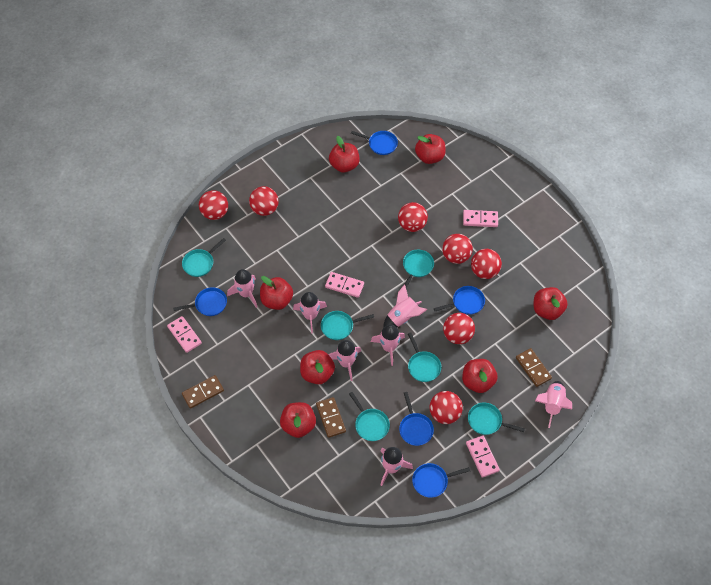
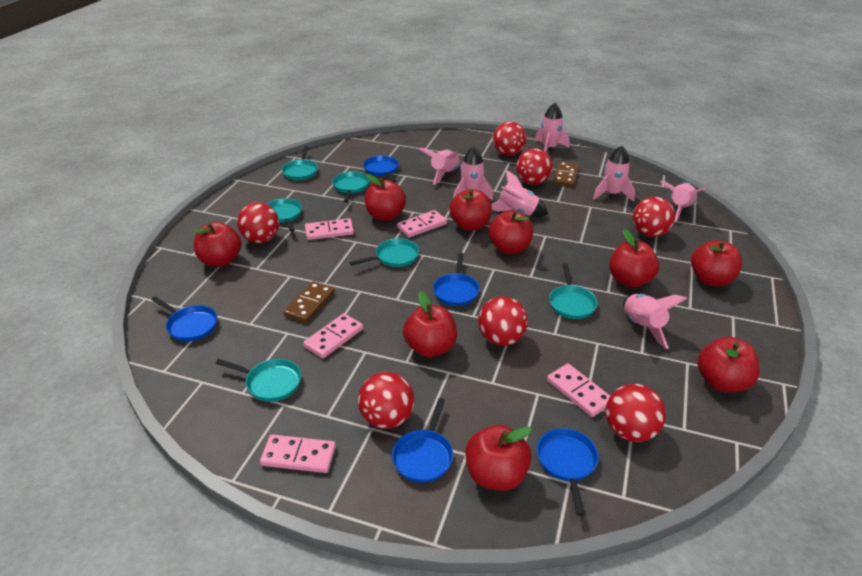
brown domino: [182,375,224,409] [316,397,346,438] [516,348,552,387] = 3 -> [283,281,335,323] [553,161,579,187] = 2
pink domino: [167,316,202,353] [325,272,364,298] [463,210,498,227] [466,435,500,478] = 4 -> [260,434,336,473] [303,313,363,358] [305,218,354,240] [397,210,447,238] [547,363,610,417] = 5
red apple: [260,276,293,310] [280,402,316,438] [300,350,335,384] [329,136,360,173] [415,134,446,164] [462,359,498,393] [534,287,568,320] = 7 -> [193,222,242,267] [365,174,406,221] [403,291,457,357] [449,189,492,231] [465,425,532,491] [489,210,533,254] [609,229,659,287] [691,240,743,286] [697,336,760,392] = 9

